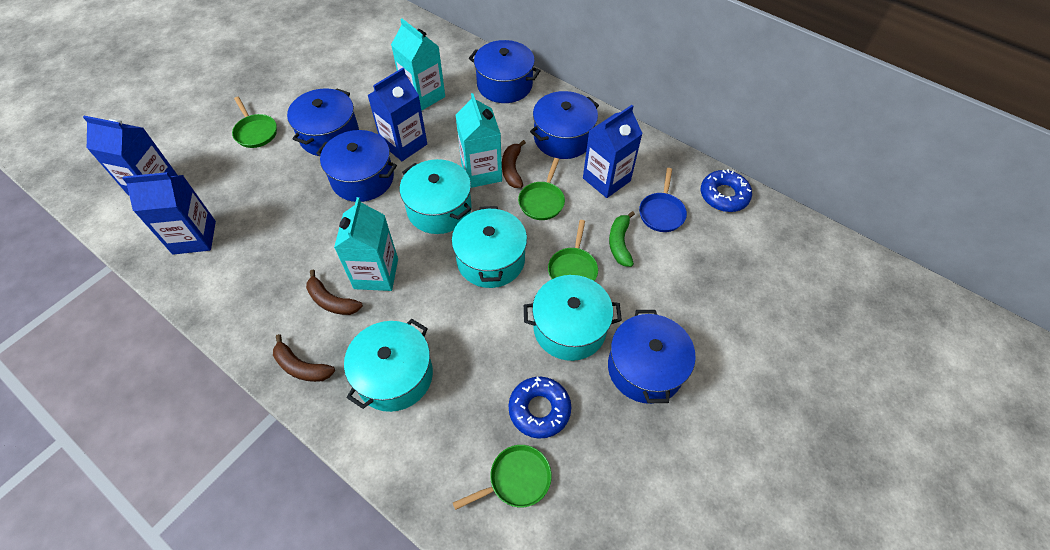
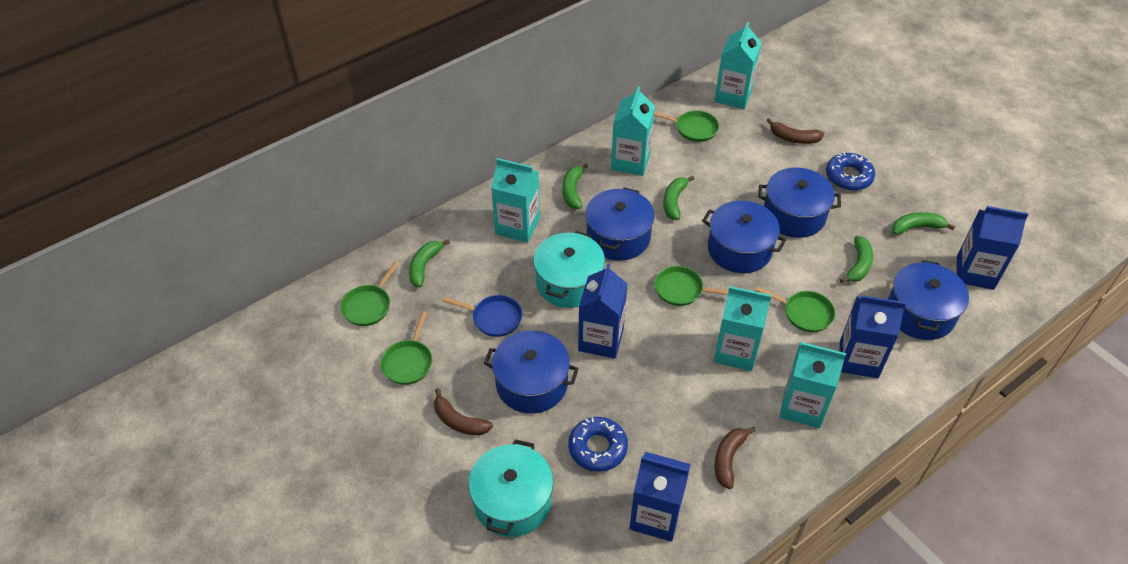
green banana: [609,211,635,267] = 1 -> [409,240,450,288] [562,164,588,209] [663,176,694,220] [840,236,873,283] [892,212,955,235] = 5
green pan: [232,97,277,148] [453,445,552,510] [518,158,565,220] [548,220,598,281] = 4 -> [341,262,399,326] [381,311,432,385] [654,110,719,142] [655,266,729,306] [755,287,835,332] = 5
turquoise carton: [334,197,398,291] [391,19,445,111] [456,93,502,188] = 3 -> [491,158,540,243] [611,86,655,176] [713,286,772,371] [714,22,762,109] [779,342,846,428] = 5
turquoise pot: [344,319,433,412] [400,159,472,234] [452,206,527,288] [524,275,622,361] = 4 -> [469,439,553,537] [533,231,605,308] = 2

